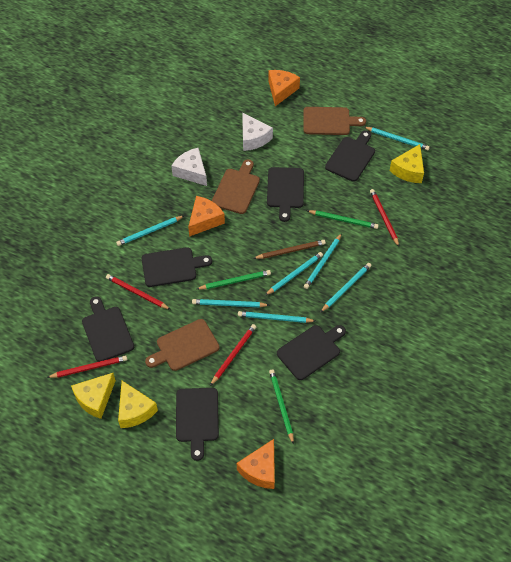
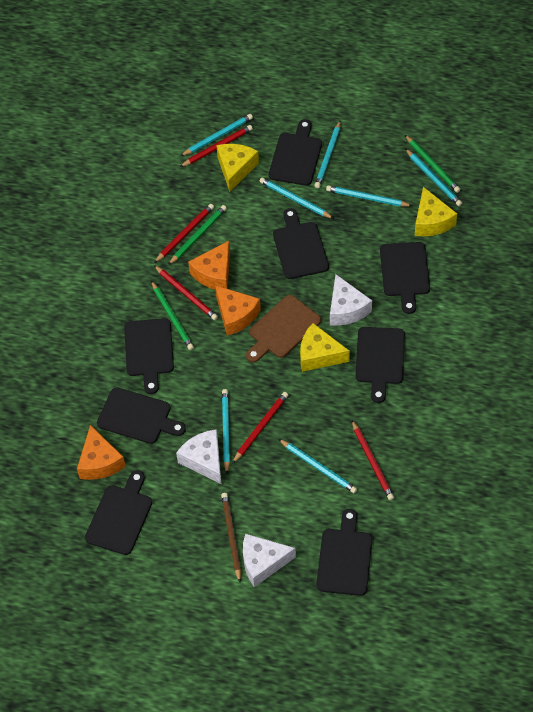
black cutting board: [82,296,134,362] [142,247,212,287] [176,388,219,461] [267,167,304,222] [277,325,346,380] [325,131,375,182] = 6 -> [85,470,152,555] [97,387,186,444] [124,318,174,394] [269,119,322,186] [273,208,329,279] [316,509,372,596] [356,327,405,403] [380,242,430,314] = 8
brown cutting board: [145,319,219,371] [212,159,260,214] [303,107,366,135] = 3 -> [246,295,321,363] = 1
red pencil: [47,355,127,378] [106,274,171,310] [210,324,256,386] [370,189,399,247] = 4 -> [154,204,214,263] [154,265,218,320] [180,125,253,167] [232,392,288,464] [352,420,394,500] = 5
white cheese: [171,148,207,186] [242,113,273,151] = 2 -> [176,429,221,484] [243,533,296,587] [330,274,372,326] = 3

